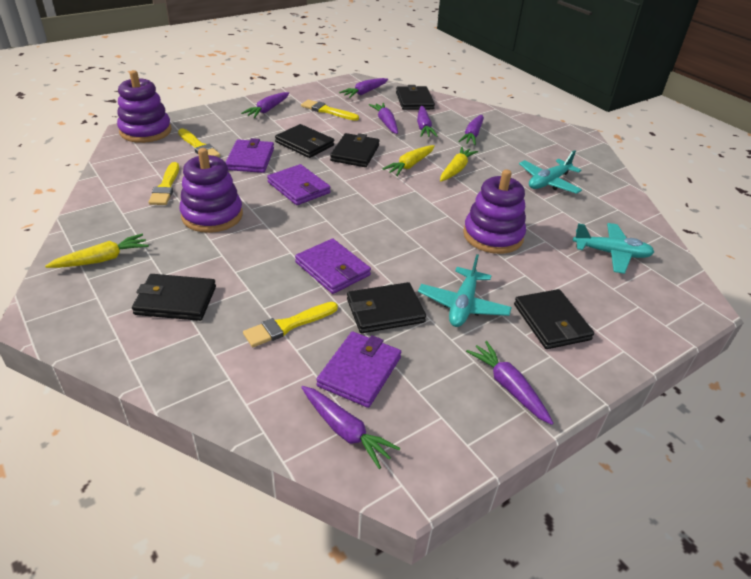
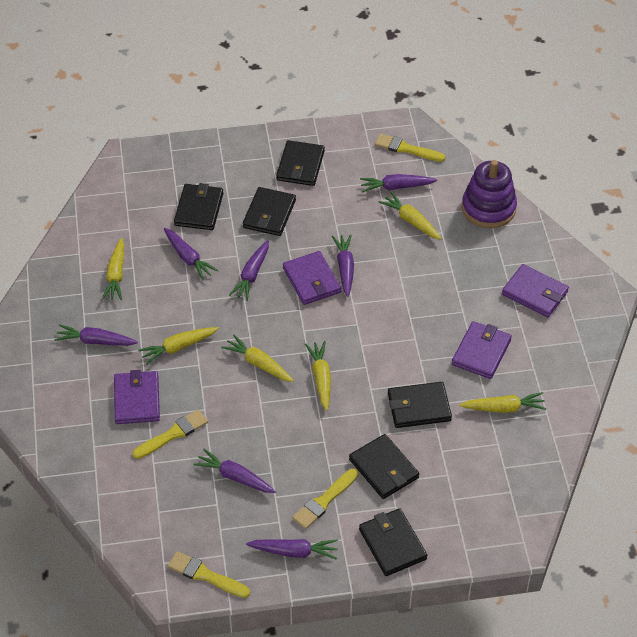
purple stacking toy: [117,70,172,143] [179,148,243,233] [463,169,526,254] = 3 -> [462,160,517,228] = 1
turquoise plane: [418,254,512,327] [519,150,582,194] [573,223,654,274] = 3 -> none = 0
yellow carrot: [45,234,149,268] [383,145,435,176] [440,147,478,181] = 3 -> [102,238,124,300] [138,327,219,365] [221,334,294,382] [305,341,331,411] [378,192,442,240] [459,392,546,413] = 6

